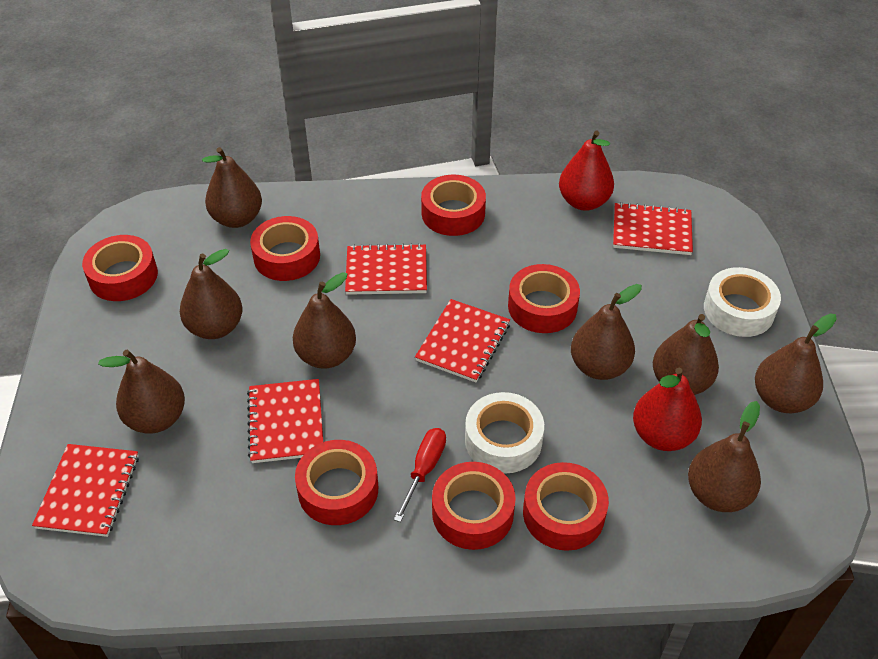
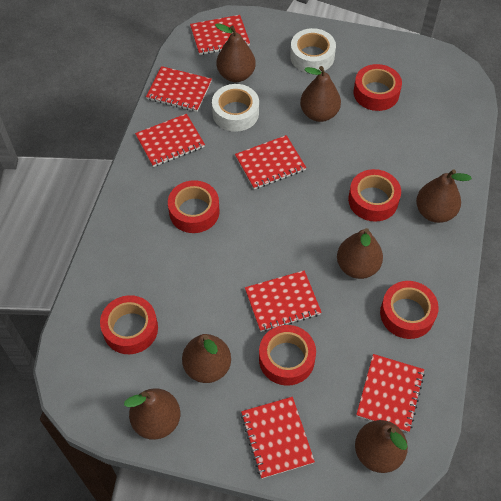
brown pear: [98,350,185,434] [180,249,243,339] [202,147,262,228] [293,272,356,369] [571,284,642,380] [653,314,719,395] [688,401,761,512] [755,314,837,413] = 8 -> [124,388,180,440] [182,334,231,383] [215,23,256,82] [300,66,341,122] [337,228,383,279] [355,420,408,473] [416,169,472,223] = 7
red notebook: [32,444,139,537] [247,379,323,463] [345,243,427,295] [415,299,510,382] [613,202,693,255] = 5 -> [135,114,205,167] [146,66,212,112] [190,15,250,55] [235,135,306,189] [241,397,315,479] [245,270,322,332] [356,354,425,432] = 7
red pear: [559,131,614,211] [633,368,702,451] = 2 -> none = 0
red screwdriver: [394,428,446,522] = 1 -> none = 0
red tape: [82,235,158,301] [250,216,320,281] [295,440,378,525] [421,175,486,236] [432,462,516,550] [508,264,580,333] [523,462,609,551] = 7 -> [100,295,158,354] [168,180,220,233] [259,325,316,386] [348,169,401,222] [353,64,402,111] [380,281,439,339] = 6

